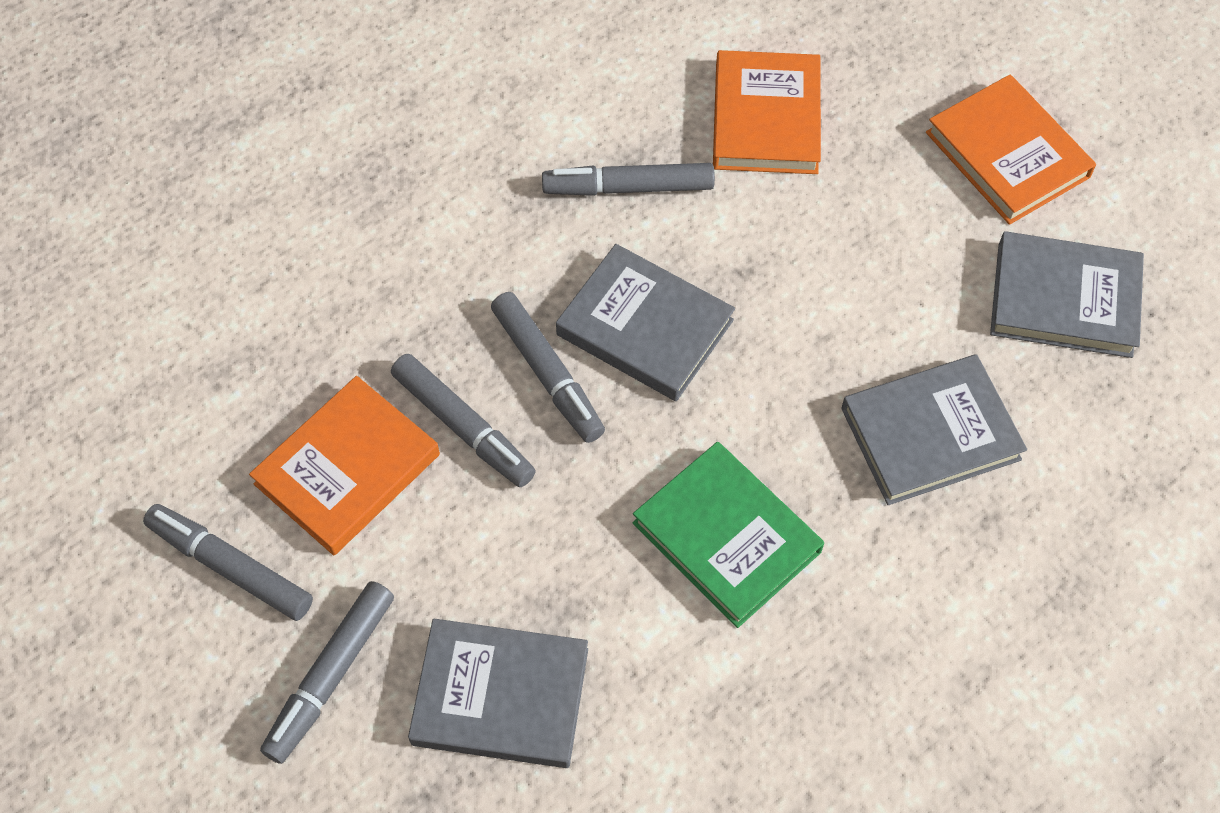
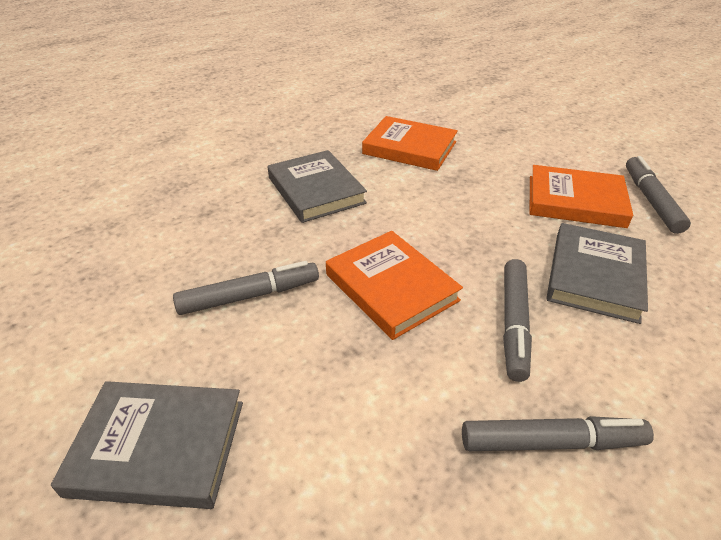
green book: [633,442,824,628] = 1 -> none = 0
grey book: [408,619,588,768] [556,244,735,401] [841,354,1027,505] [990,231,1144,358] = 4 -> [51,381,243,509] [268,150,367,223] [547,223,648,324] = 3
grey marker: [143,504,313,621] [260,581,394,764] [391,354,536,487] [491,292,605,443] [542,163,715,196] = 5 -> [173,261,319,315] [462,416,654,451] [503,259,532,382] [626,156,691,234] = 4

